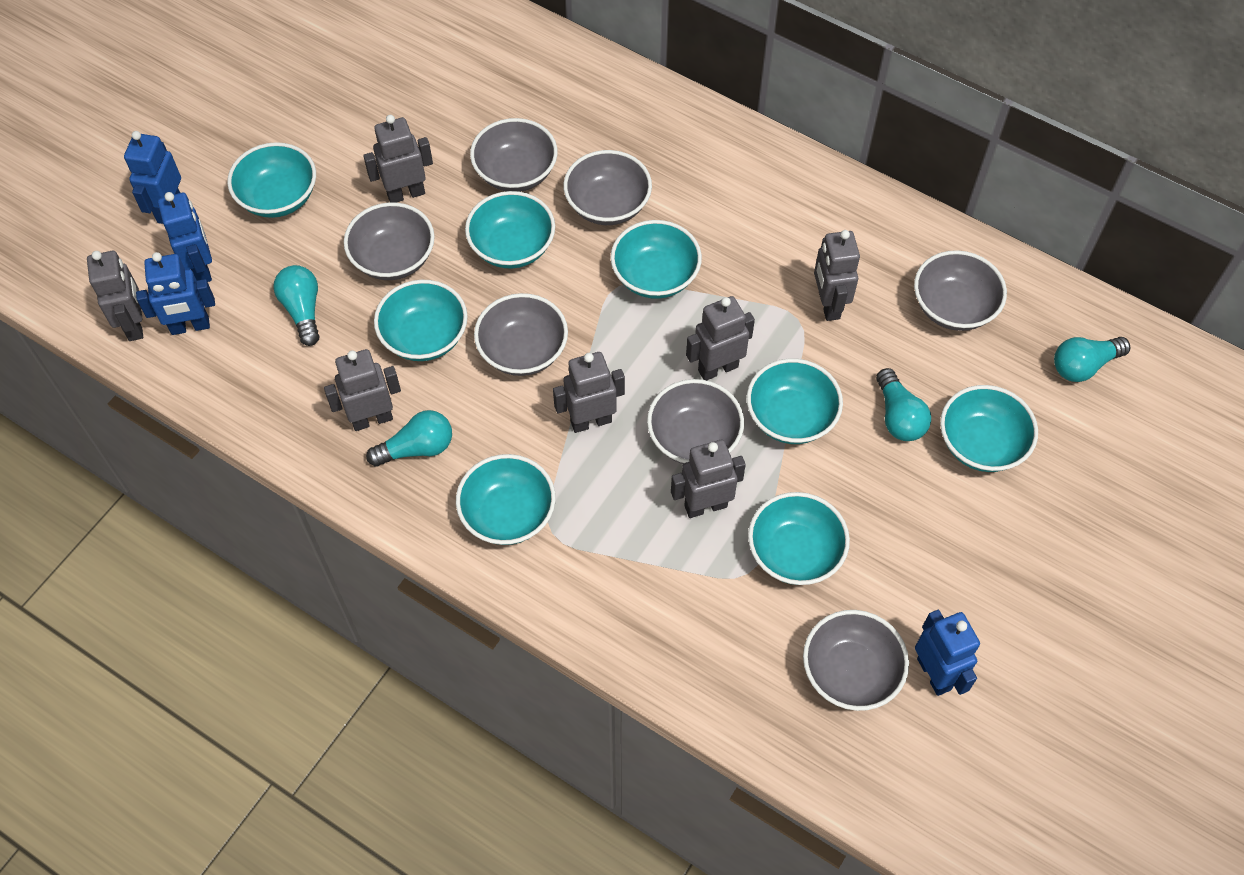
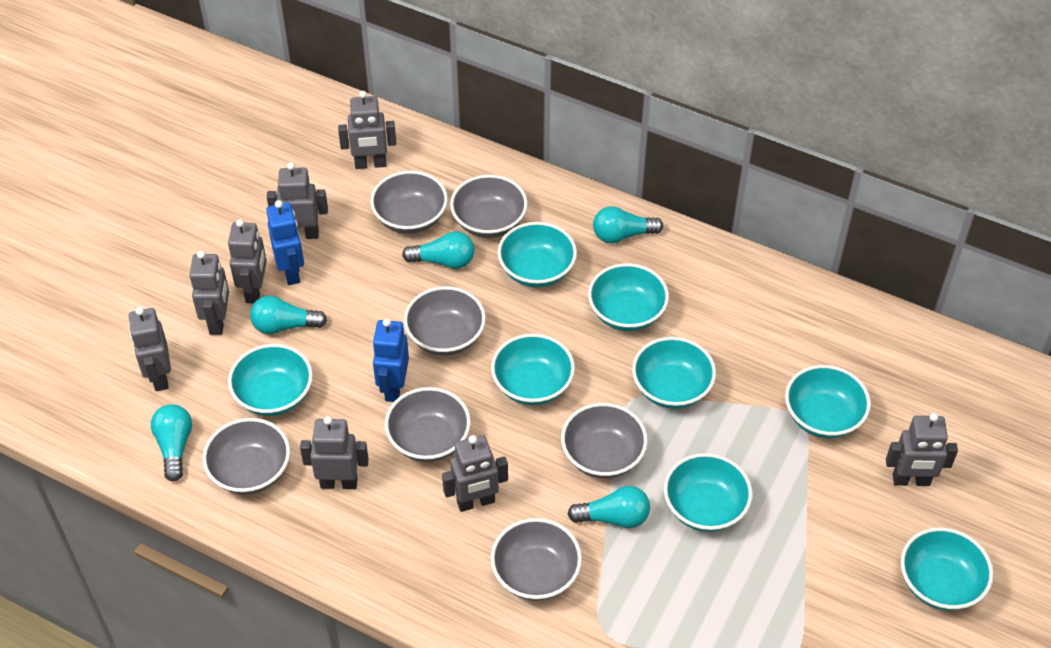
blue robot: [124,131,181,224] [136,252,215,335] [158,192,212,282] [915,610,980,696] = 4 -> [266,200,304,285] [372,318,409,402] = 2
grey robot: [87,251,143,341] [324,349,401,431] [363,115,433,203] [553,352,625,433] [671,440,746,518] [686,296,755,380] [814,230,860,321] = 7 -> [128,307,171,391] [190,251,229,335] [228,219,267,304] [267,162,328,239] [300,416,369,489] [338,91,396,169] [442,435,508,512] [886,413,958,486] = 8
turquoise light bulb: [273,265,320,346] [366,410,452,467] [876,368,931,441] [1054,337,1130,382] = 4 -> [151,404,192,482] [250,296,327,334] [402,231,475,269] [567,486,650,528] [593,206,663,243] = 5

